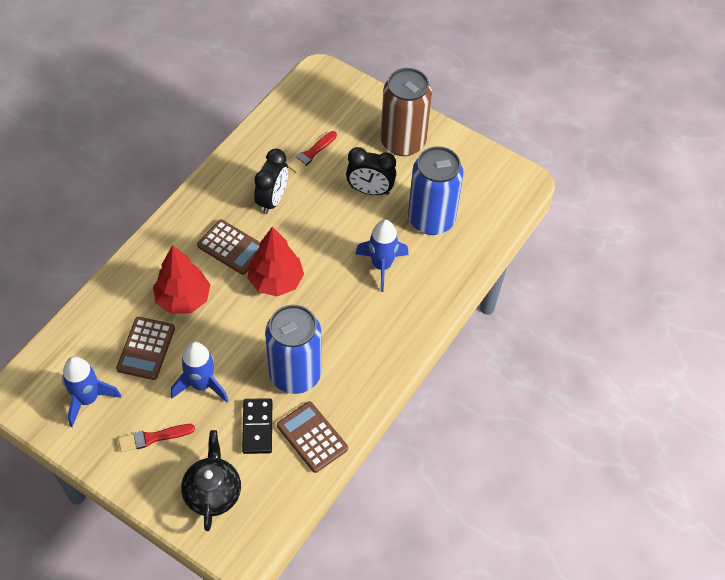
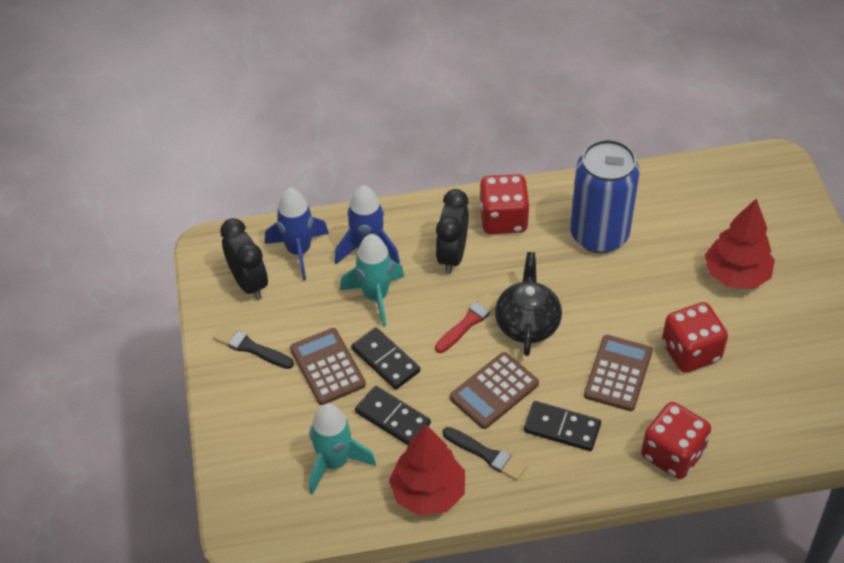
black brush: none = 0 -> [213,325,294,369] [443,427,527,481] = 2
black domino: [242,398,272,454] = 1 -> [351,327,420,390] [355,386,431,446] [524,401,601,451] = 3
blue can: [265,305,322,394] [408,146,464,235] = 2 -> [570,139,640,253] = 1
blue rocket: [62,356,121,427] [171,342,229,403] [355,219,409,292] = 3 -> [265,188,329,280] [335,185,400,264] = 2
brown can: [381,68,432,156] = 1 -> none = 0
red brush: [118,424,195,452] [287,131,337,173] = 2 -> [435,292,498,353] = 1
red dice: none = 0 -> [479,174,530,234] [641,402,711,479] [662,302,728,373] = 3
turquoise rocket: none = 0 -> [309,403,376,495] [340,234,404,327] = 2

